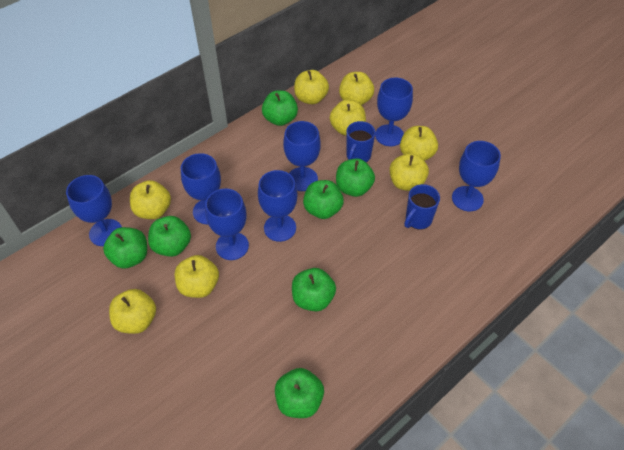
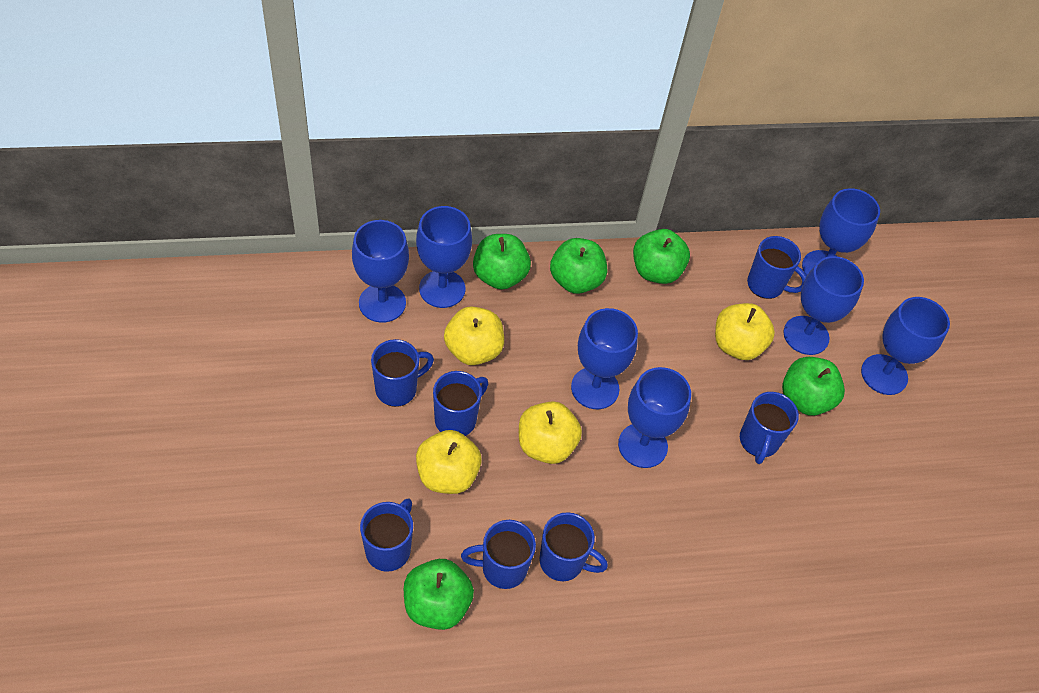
blue mug: [346,121,375,162] [404,184,440,230] = 2 -> [360,498,413,572] [371,339,434,407] [433,371,488,436] [461,520,536,589] [539,512,608,581] [740,392,799,464] [747,236,806,299] = 7
green apple: [103,227,147,269] [148,216,191,257] [262,91,298,126] [275,368,324,418] [292,268,336,312] [303,180,344,219] [336,158,375,197] = 7 -> [404,559,474,630] [473,234,531,290] [550,238,607,294] [633,229,690,284] [782,357,845,416] = 5
yellow apple: [109,289,156,334] [130,180,171,219] [175,255,219,298] [294,70,329,104] [330,100,366,136] [339,72,374,105] [389,153,429,191] [400,126,438,161] = 8 -> [416,430,482,494] [444,307,504,365] [519,401,582,464] [715,303,775,360] = 4

